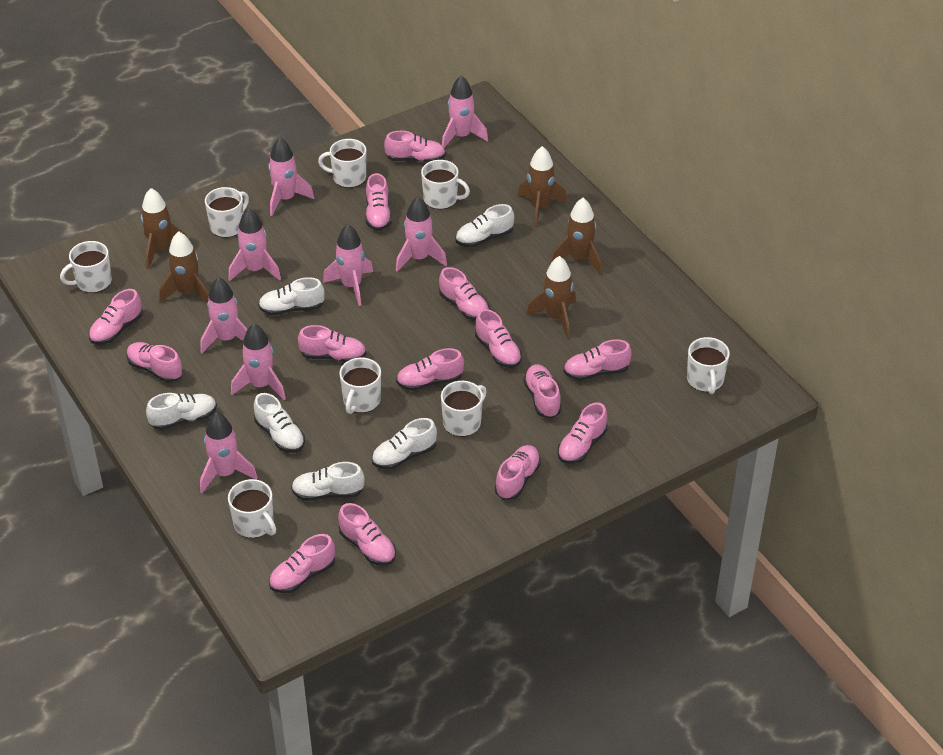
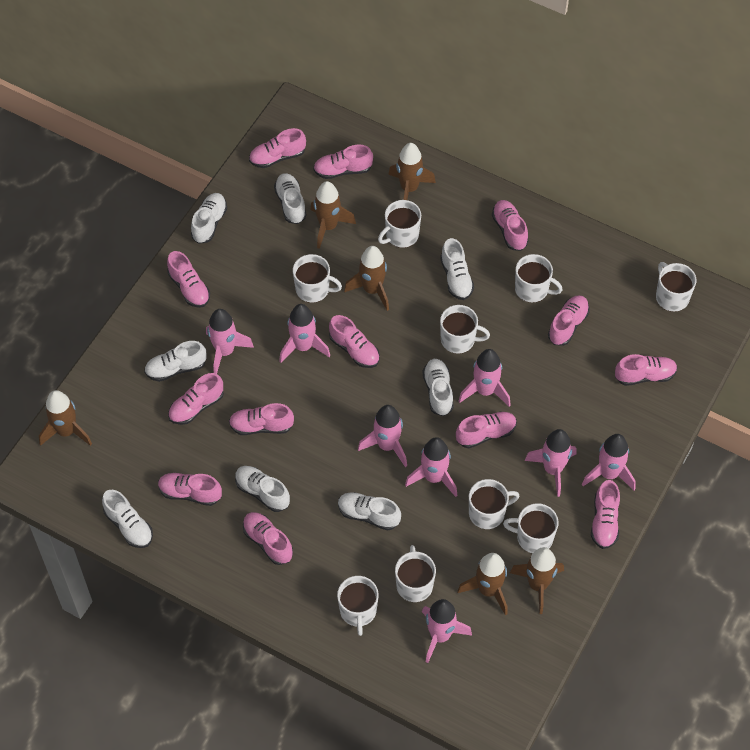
brown rocket: [141,188,188,269] [159,231,209,303] [517,146,567,227] [527,256,576,338] [551,198,602,275] = 5 -> [39,390,92,446] [311,181,356,249] [344,246,389,311] [388,143,436,200] [458,553,508,616] [510,547,564,614] = 6
pink shoe: [89,289,143,345] [127,342,183,382] [269,534,335,593] [298,325,366,363] [338,503,396,566] [366,173,392,231] [384,131,446,162] [396,348,464,391] [439,267,490,321] [475,309,522,368] [495,445,541,500] [523,364,562,418] [557,403,608,464] [563,339,632,381] = 14 -> [158,473,222,506] [167,251,210,308] [168,373,224,425] [229,403,294,435] [243,512,293,565] [249,128,306,168] [313,144,373,179] [329,315,380,368] [456,411,517,448] [492,200,529,251] [548,295,589,346] [591,480,620,549] [615,354,678,386] = 13
white mug: [60,241,112,293] [205,187,249,238] [228,479,276,538] [318,139,366,188] [339,358,381,414] [421,160,470,209] [441,381,487,437] [687,337,730,394] = 8 -> [293,254,342,303] [337,576,379,636] [378,200,421,248] [395,545,436,602] [440,305,490,354] [469,479,519,529] [503,503,559,553] [515,254,563,303] [656,262,696,312] = 9
white shoe: [146,393,217,430] [254,393,305,453] [258,277,325,315] [291,462,365,501] [372,418,437,470] [456,204,514,247] = 6 -> [102,490,153,548] [144,341,207,382] [191,193,227,244] [235,466,290,512] [274,173,307,224] [338,492,401,530] [423,359,454,416] [440,238,474,300] = 8

